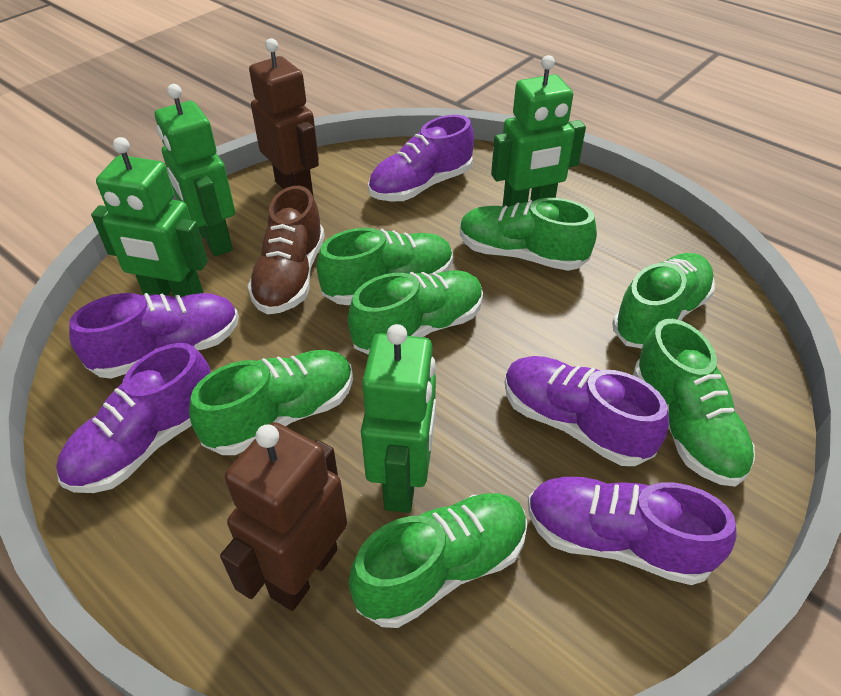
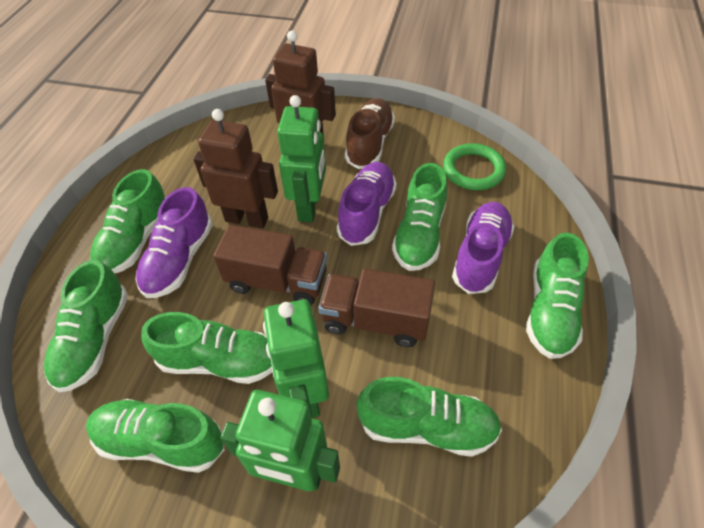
brown truck: none = 0 -> [213,225,327,305] [318,269,435,347] = 2
green ring: none = 0 -> [443,143,506,190] = 1
green robot: [91,137,208,297] [155,84,235,256] [361,324,436,513] [491,55,586,207] = 4 -> [221,390,340,491] [263,299,329,418] [277,95,326,222] = 3
purple shoe: [56,343,211,493] [69,293,239,379] [368,115,474,202] [505,356,669,466] [528,477,736,585] = 5 -> [136,187,213,298] [337,162,397,246] [452,202,514,294] = 3

